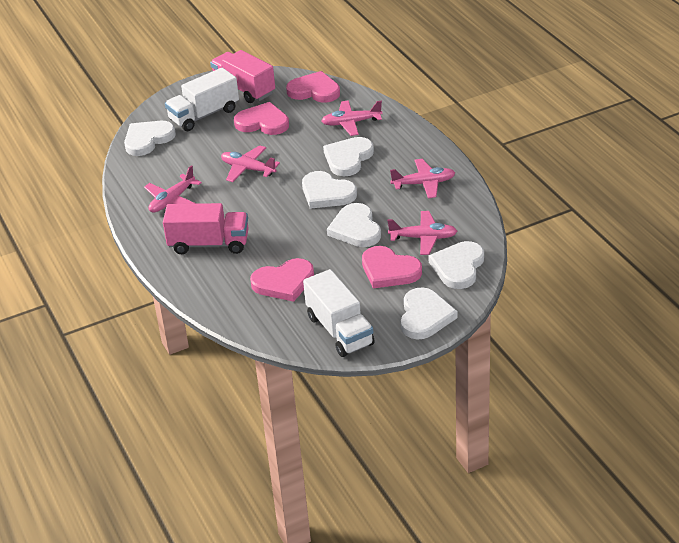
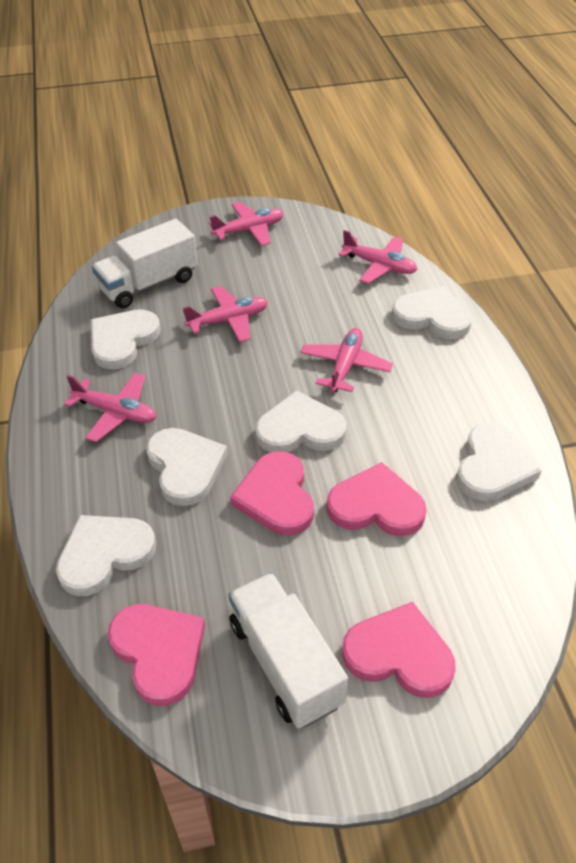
pink truck: [163,203,249,254] [210,50,275,103] = 2 -> none = 0

